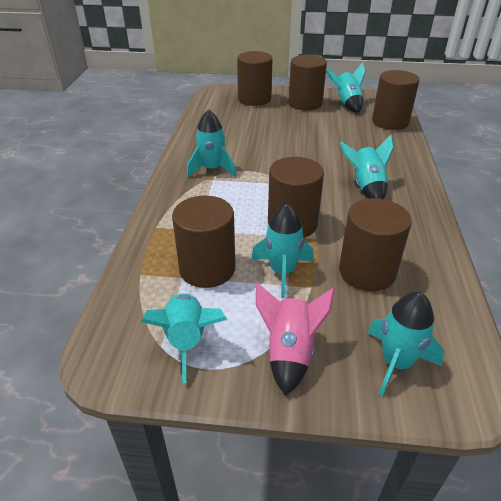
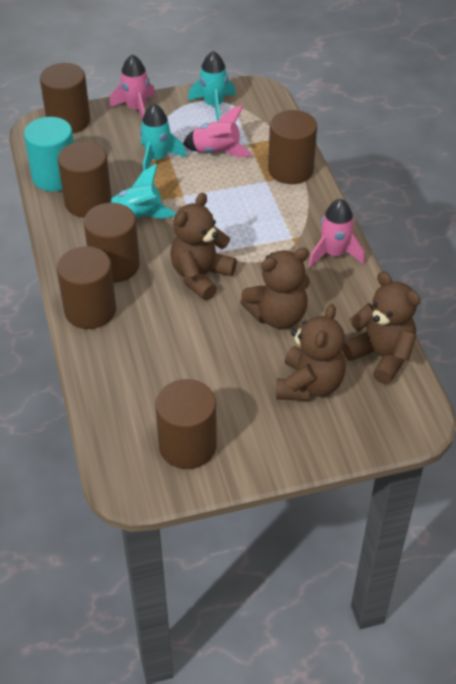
brown teddy bear: none = 0 -> [170,193,237,300] [240,248,310,329] [276,304,346,401] [342,272,420,384] = 4
pink rocket: [256,282,335,395] = 1 -> [109,54,156,119] [183,105,253,158] [309,199,365,267] = 3
turquoise cylinder: none = 0 -> [24,117,74,192] = 1
turquoise rocket: [141,293,227,383] [187,109,236,177] [251,203,314,298] [326,62,366,113] [340,135,394,199] [367,292,444,397] = 6 -> [107,164,176,219] [140,104,186,171] [188,51,236,121] = 3

